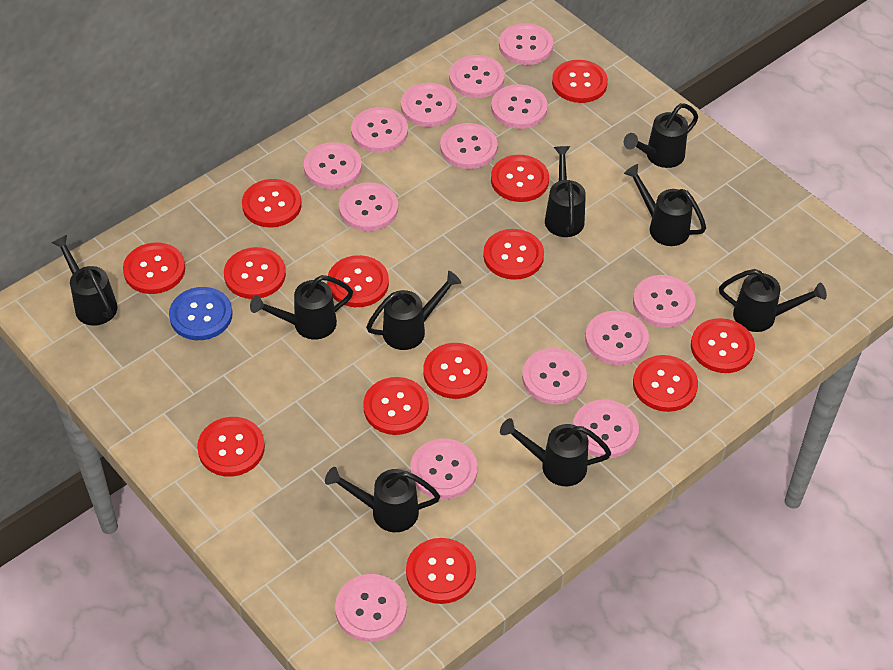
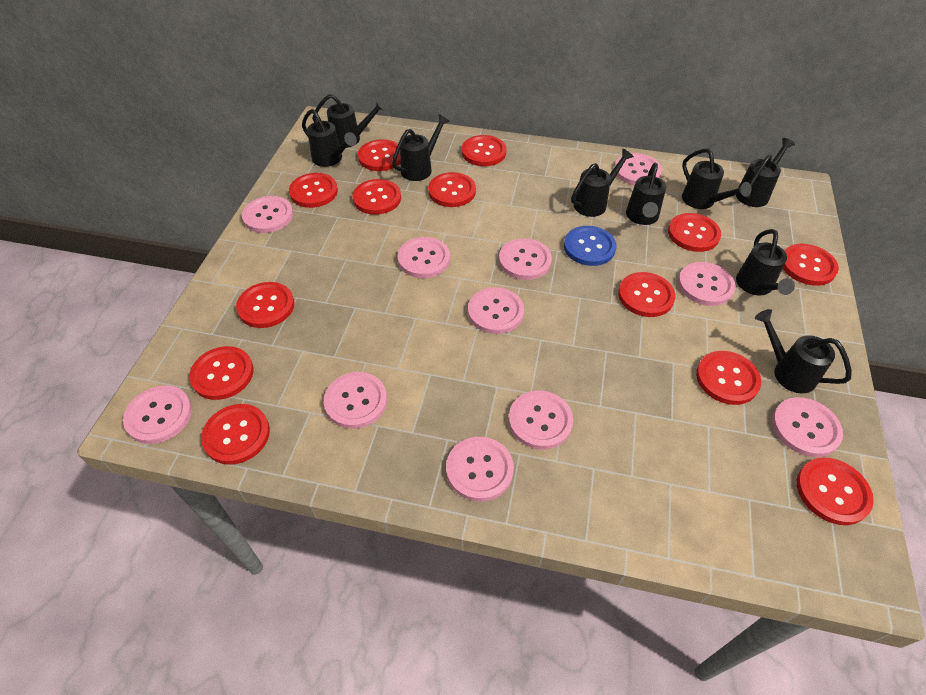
pink button: [304,142,362,189] [335,574,407,642] [339,182,398,231] [351,107,408,153] [401,83,457,127] [410,439,478,499] [440,123,498,169] [449,55,504,98] [491,84,548,129] [499,23,553,65] [522,348,587,405] [573,399,639,458] [585,311,649,365] [633,275,696,328] = 14 -> [123,385,192,444] [242,196,293,233] [324,372,387,429] [397,237,450,278] [446,437,514,501] [468,287,524,334] [499,238,552,280] [509,391,573,449] [614,153,662,186] [678,262,736,306] [772,397,843,457] = 11

